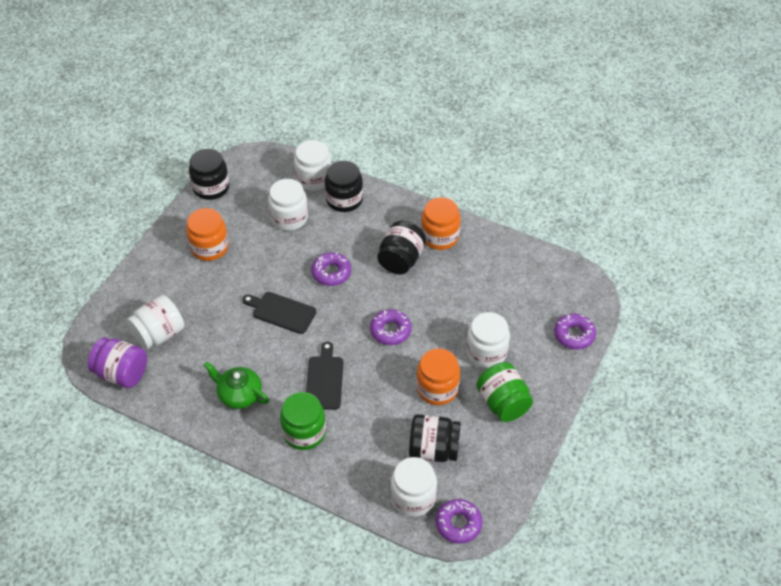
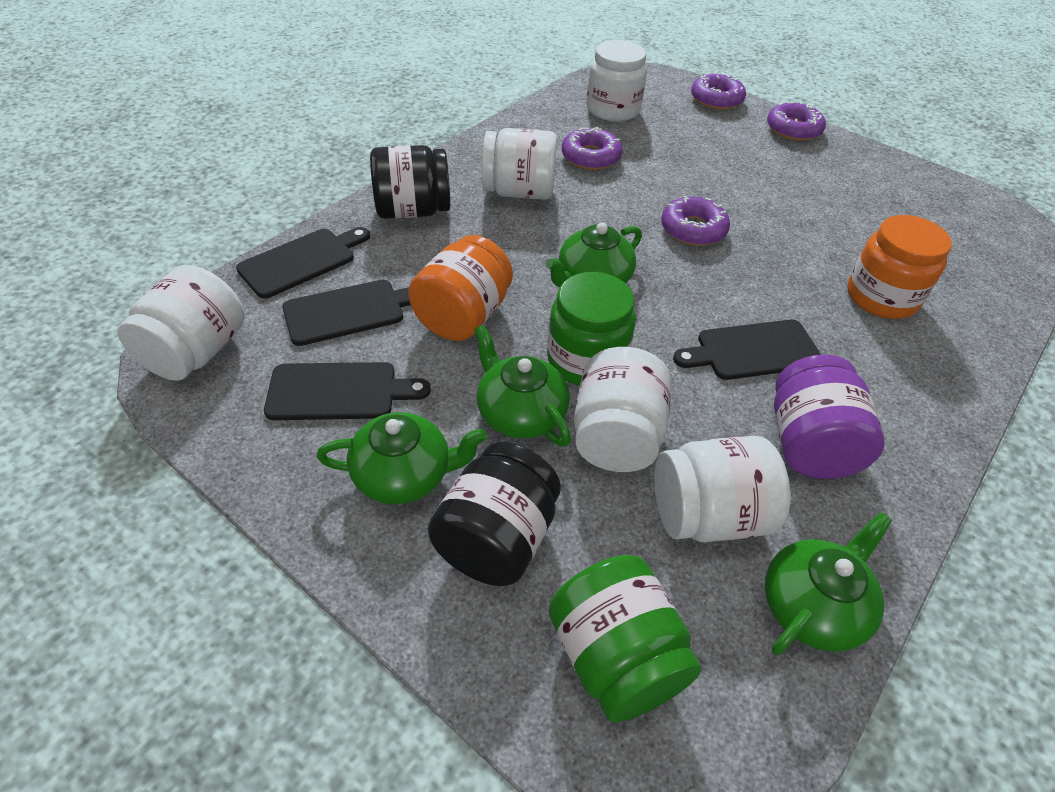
black cutting board: [242,292,317,334] [306,342,343,410] = 2 -> [236,227,370,299] [264,362,431,420] [282,280,411,346] [673,320,821,380] = 4
black jar: [189,149,229,200] [325,161,363,212] [377,221,426,274] [409,414,461,462] = 4 -> [370,145,450,219] [428,442,561,586] = 2
green teapot: [204,362,269,409] = 1 -> [317,412,487,504] [474,325,571,447] [546,223,642,287] [765,512,892,655] = 4
orange jar: [186,208,229,261] [416,348,460,405] [421,197,460,250] = 3 -> [408,235,513,341] [847,215,952,319] = 2

